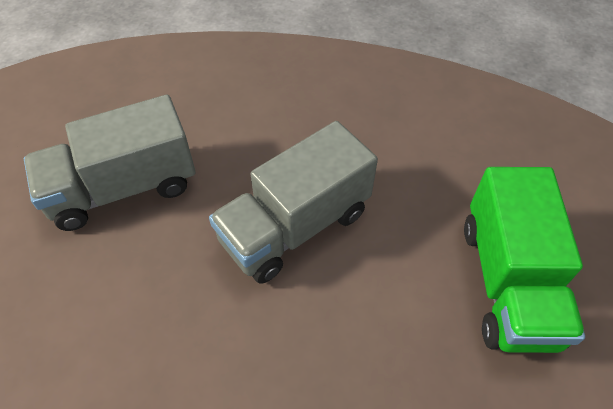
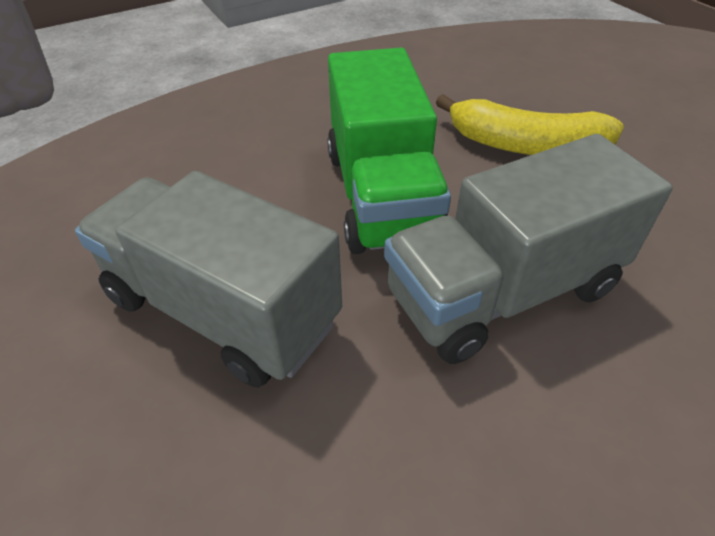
yellow banana: none = 0 -> [436,94,624,155] = 1

